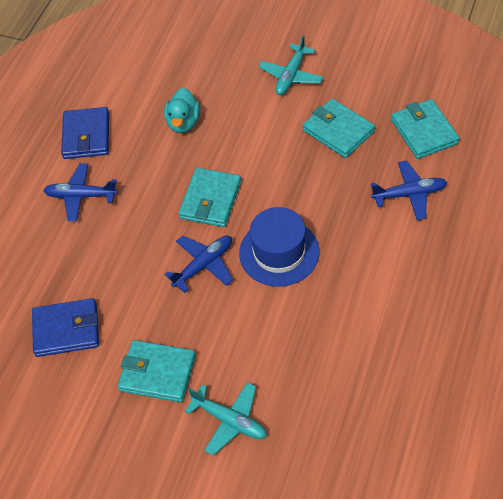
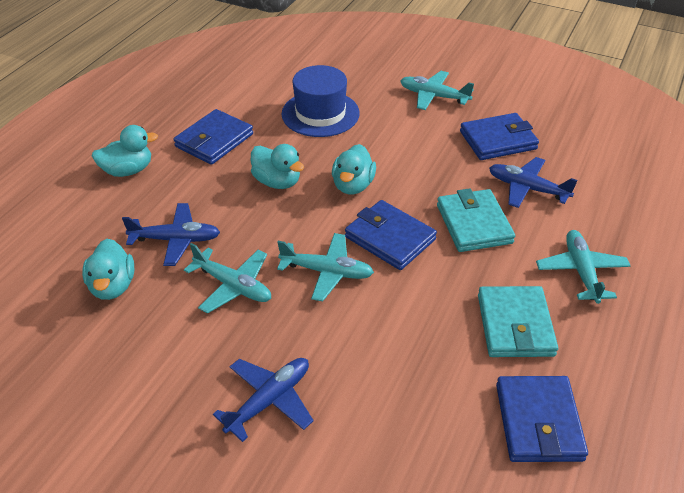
blue wallet: [32,298,99,357] [61,107,109,159] = 2 -> [173,109,253,165] [345,200,437,270] [460,113,539,160] [496,376,588,462] = 4
turquoise duck: [164,88,200,133] = 1 -> [82,239,134,300] [92,125,158,177] [251,144,304,189] [332,144,376,194] = 4
turquoise plane: [185,382,267,455] [258,35,323,95] = 2 -> [184,243,271,314] [277,233,374,301] [400,71,474,110] [536,230,631,304] = 4
turquoise wallet: [118,340,196,402] [179,168,241,227] [303,99,375,158] [391,99,459,159] = 4 -> [437,188,515,252] [478,286,558,357] = 2

